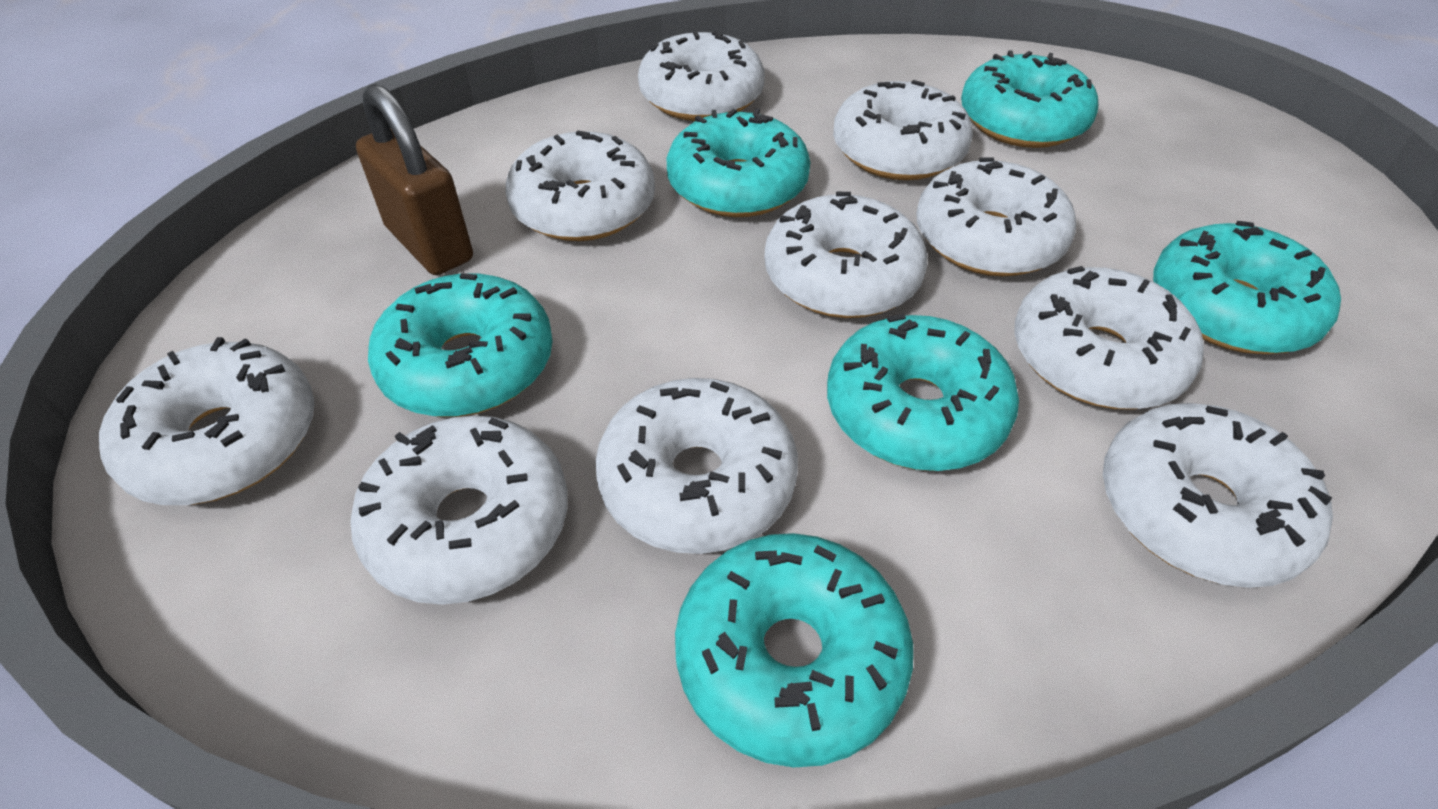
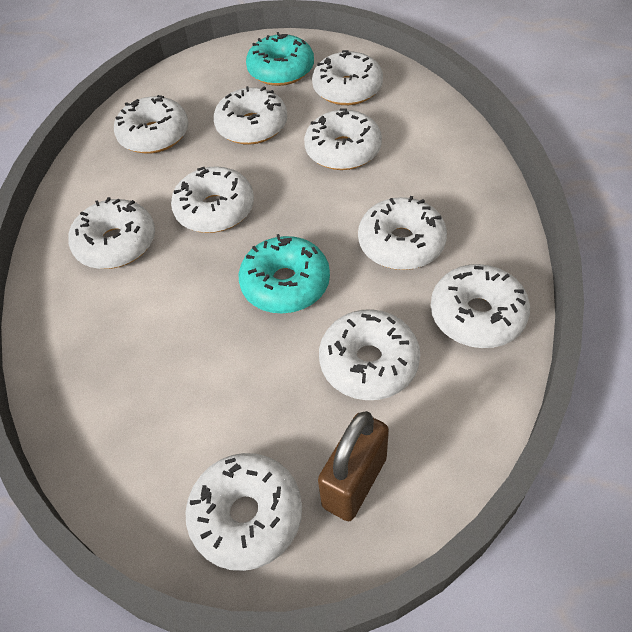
turquoise donut: [368,273,553,417] [667,108,810,217] [675,533,913,768] [827,314,1019,471] [961,50,1099,148] [1153,221,1341,354] = 6 -> [239,234,330,314] [246,32,314,86] = 2

